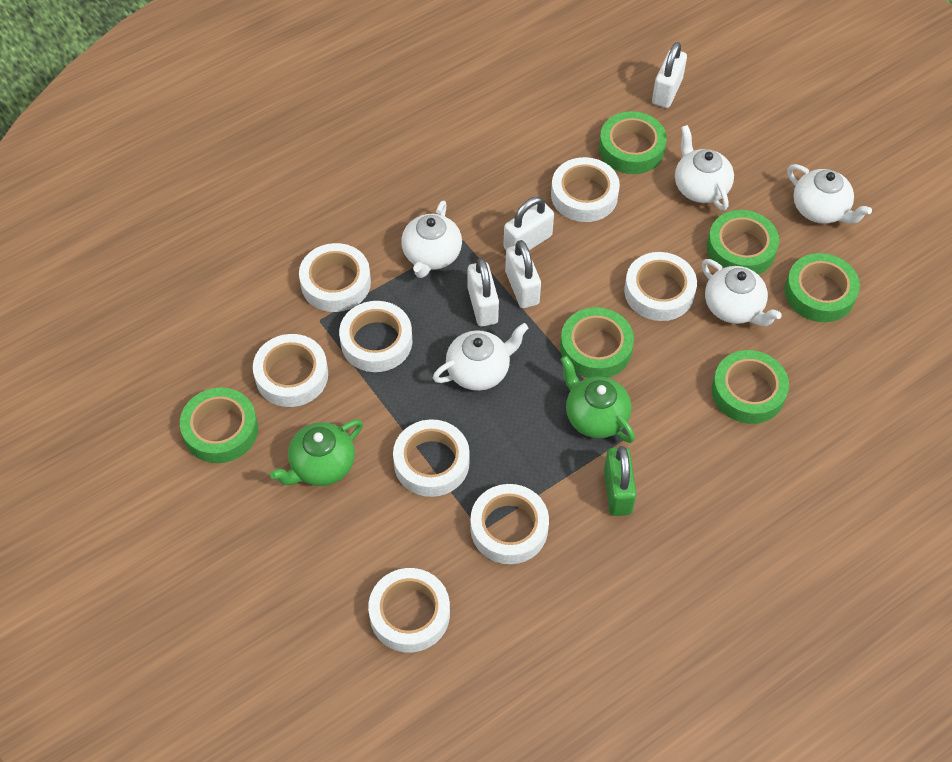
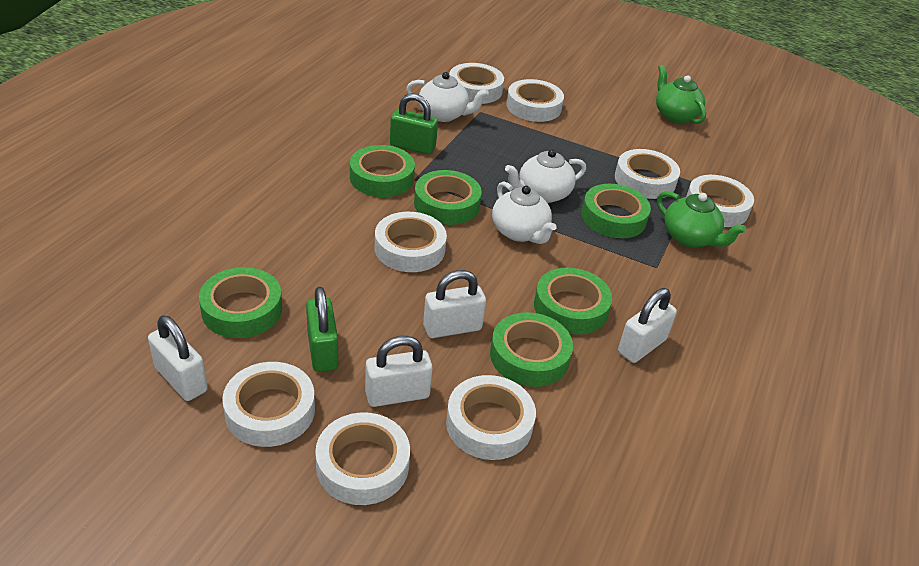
green padlock: [604,446,636,516] = 1 -> [306,287,338,372] [390,93,438,155] = 2
white teapot: [401,201,462,278] [433,323,528,391] [675,125,734,211] [702,259,782,326] [787,164,872,224] = 5 -> [406,72,489,122] [492,181,557,244] [505,149,586,203] = 3

